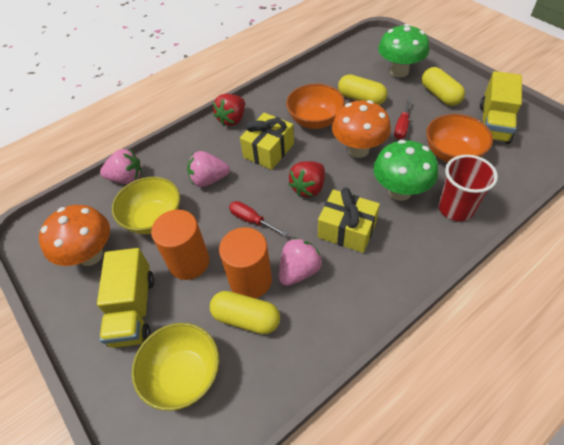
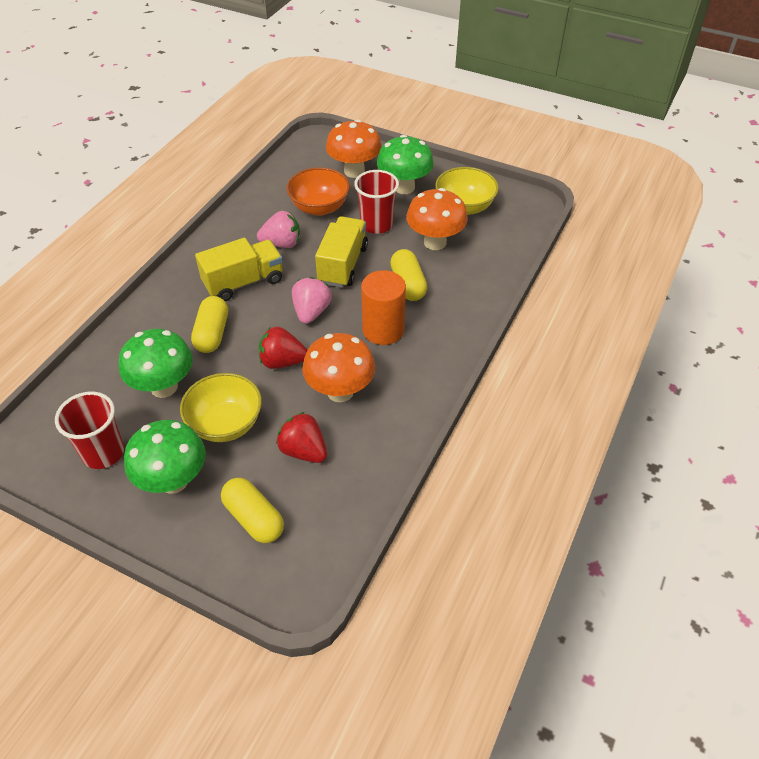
green mushroom: [373,140,438,201] [378,24,429,78] = 2 -> [119,329,193,398] [124,420,206,494] [377,135,434,194] = 3
orange bowl: [286,84,345,129] [426,114,493,163] = 2 -> [287,167,350,216] = 1
orange cylinder: [151,210,209,280] [219,227,272,298] = 2 -> [361,270,406,345] = 1
orange mushroom: [39,205,110,266] [332,100,391,158] = 2 -> [302,333,375,402] [326,119,382,178] [406,188,468,250] = 3
pink strawberry: [100,149,142,184] [187,151,230,187] [279,238,322,286] = 3 -> [257,211,300,248] [292,277,332,324] = 2
red cup: [438,155,498,221] = 1 -> [55,392,124,469] [354,170,399,234] = 2
red screwdriver: [229,201,288,236] [394,98,411,139] = 2 -> none = 0
yellow gift: [240,113,294,170] [318,188,380,253] = 2 -> none = 0

